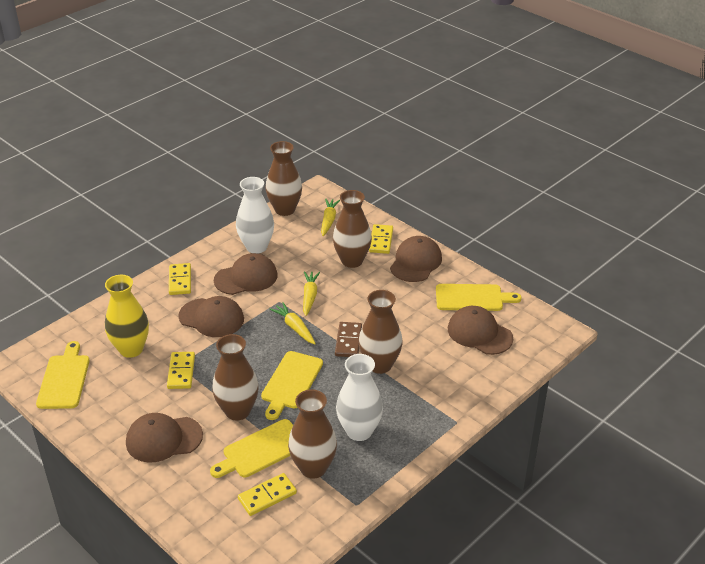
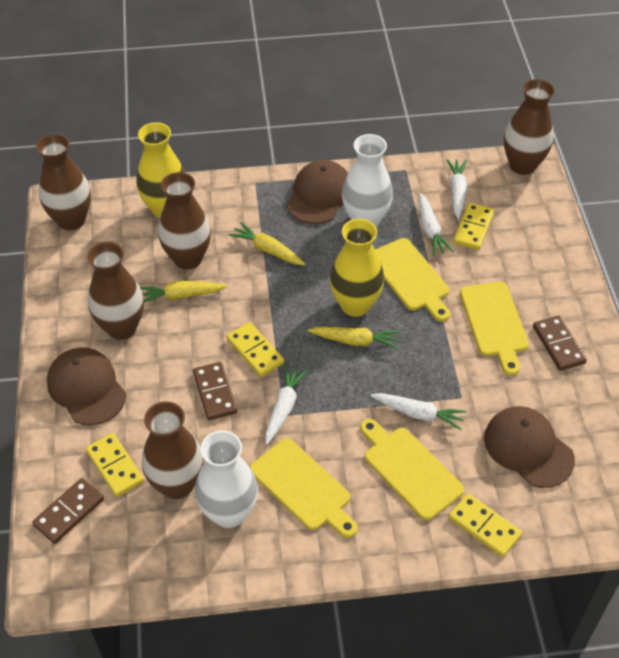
brown cap: [126,413,203,463] [178,296,244,337] [214,253,278,295] [390,236,442,282] [448,306,513,355] = 5 -> [47,348,126,425] [286,160,348,224] [484,406,575,488] = 3
brown domino: [335,322,362,357] = 1 -> [32,478,104,544] [193,362,237,420] [533,316,587,371] = 3
white carrot: none = 0 -> [265,365,308,445] [371,393,467,430] [419,193,454,256] [447,159,467,219] = 4
yellow vase: [105,275,149,358] = 1 -> [136,122,185,218] [330,219,384,317] = 2

